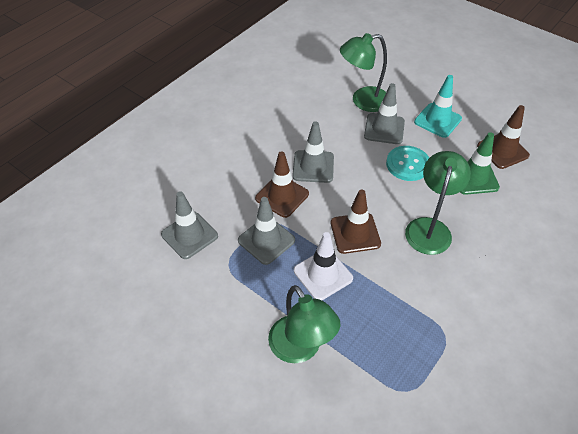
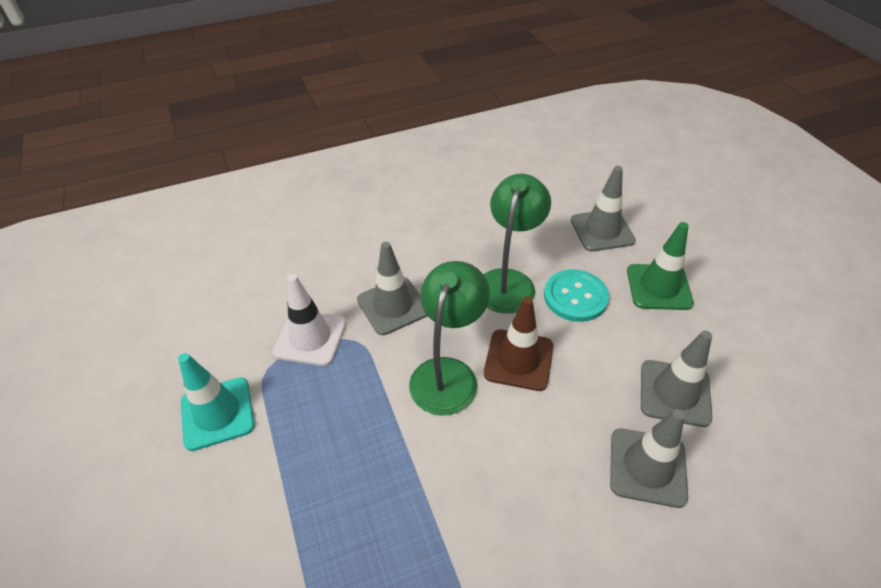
brown traffic cone: [255,151,309,218] [331,189,381,254] [477,105,530,169] = 3 -> [484,297,553,391] = 1
green lamp: [268,285,340,363] [340,33,387,112] [405,151,471,255] = 3 -> [409,261,490,416] [483,174,551,314] = 2

